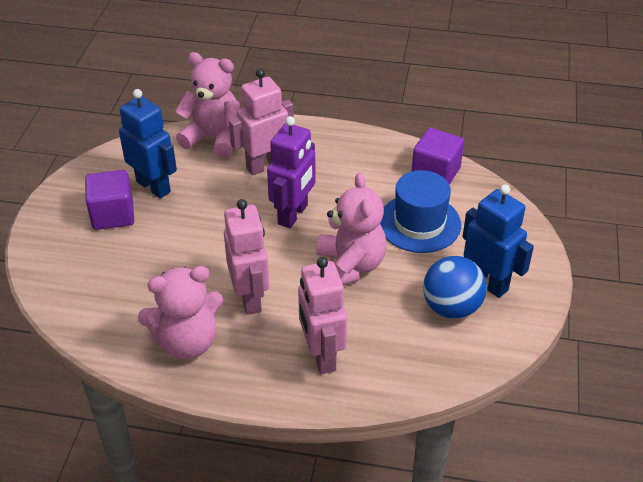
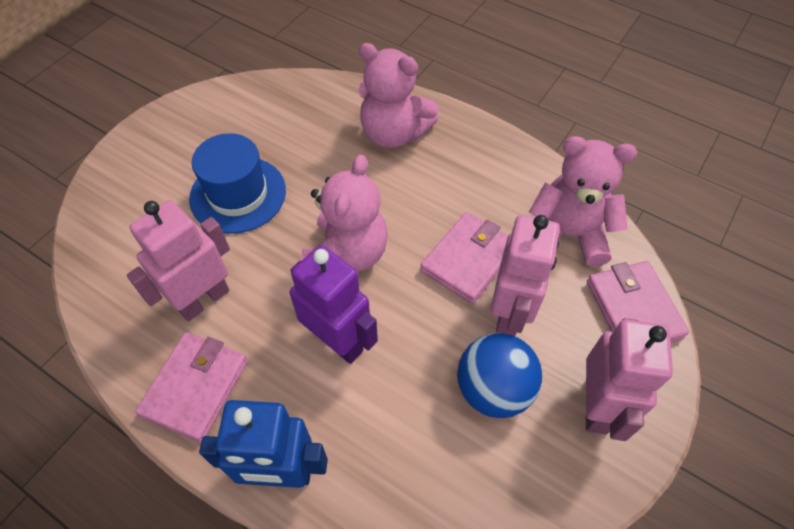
blue robot: [119,89,177,198] [463,184,534,298] = 2 -> [199,400,328,488] = 1
pink wallet: none = 0 -> [135,332,248,442] [420,212,508,304] [587,261,689,342] = 3
purple cube: [85,170,134,230] [411,128,464,185] = 2 -> none = 0

